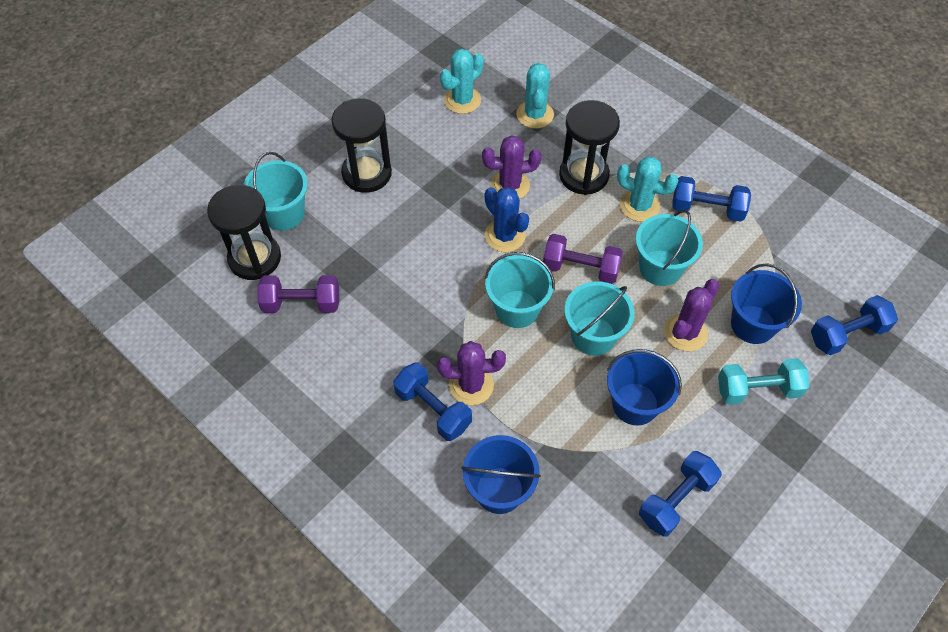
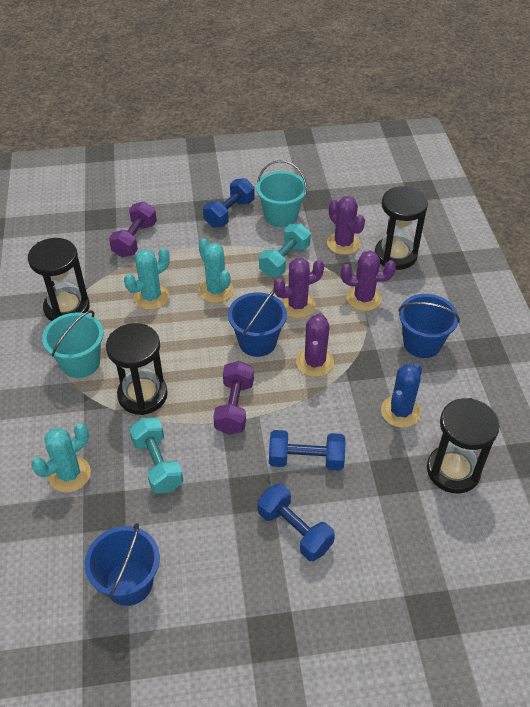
black hourglass: [207,185,281,280] [331,98,392,193] [559,100,620,195] = 3 -> [28,238,90,321] [106,323,168,415] [375,186,428,270] [427,398,500,493] = 4
blue dumbbell: [393,362,472,441] [639,451,722,537] [672,176,751,222] [811,295,898,355] = 4 -> [203,178,255,228] [258,483,335,561] [269,430,346,471] = 3
purple cactus: [437,341,506,405] [482,135,542,199] [664,279,719,351] = 3 -> [274,258,324,318] [296,313,334,377] [327,196,365,255] [341,251,396,311] = 4
turquoise bucket: [243,152,308,231] [485,252,555,328] [564,281,635,356] [636,210,703,286] = 4 -> [42,310,103,378] [256,160,307,227] = 2
turquoise dumbbell: [718,358,809,405] = 1 -> [129,418,183,494] [259,223,311,277] = 2

